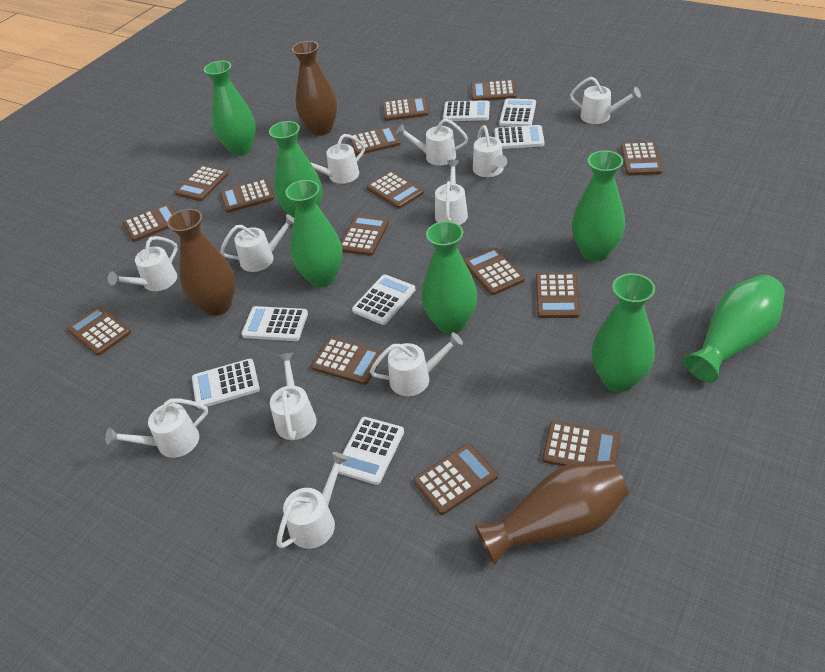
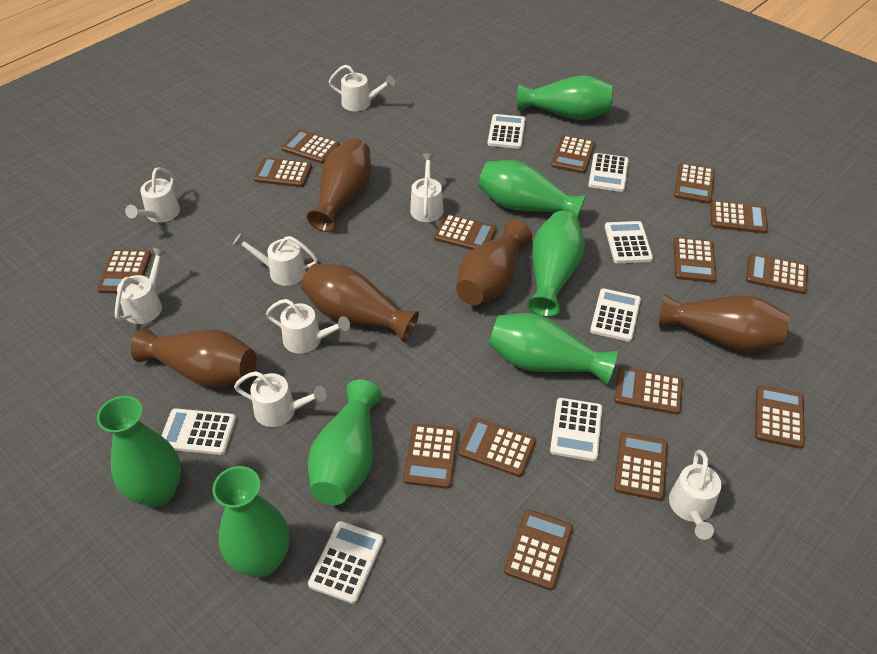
brown vase: [167,209,235,316] [292,41,337,136] [475,461,628,565] = 3 -> [131,328,257,387] [301,264,419,342] [307,138,371,232] [456,220,532,305] [659,294,789,351] = 5
white watering can: [105,398,208,458] [108,236,178,291] [220,214,294,272] [270,353,316,440] [276,452,349,549] [310,134,365,184] [370,332,463,396] [396,118,468,165] [435,160,468,225] [473,125,507,177] [570,77,641,124] = 11 -> [115,248,167,324] [125,167,180,223] [233,233,318,286] [234,371,327,427] [266,299,350,354] [329,65,395,111] [410,153,444,222] [669,450,721,540] = 8

